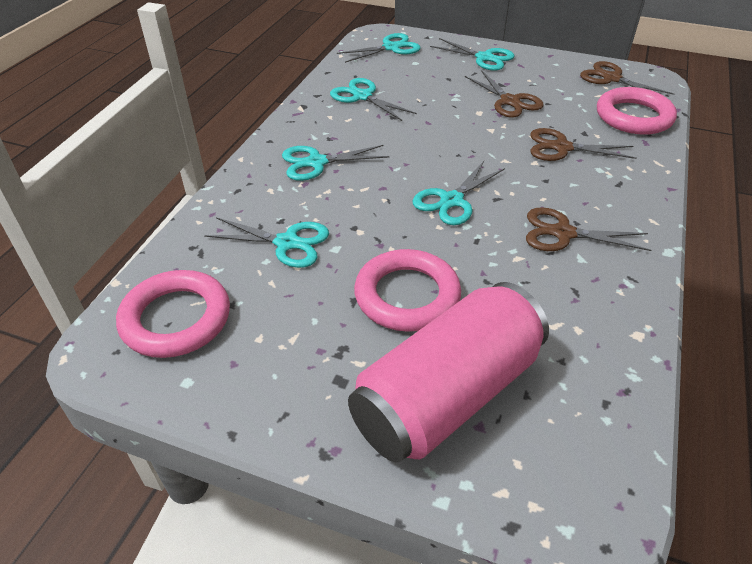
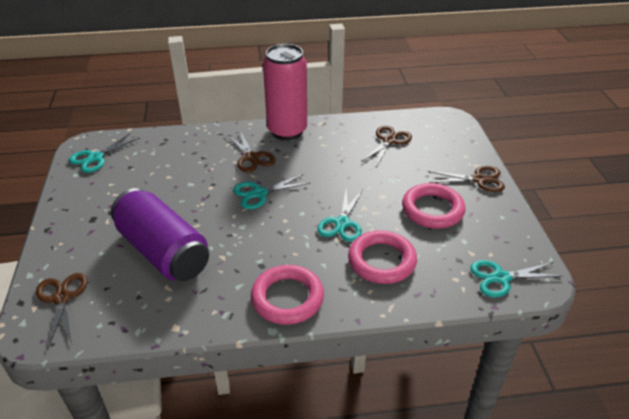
purple can: none = 0 -> [111,188,209,281] = 1
turquoise scissors: [204,217,329,268] [282,145,390,181] [330,78,417,121] [337,33,420,63] [413,161,505,225] [430,38,515,71] = 6 -> [69,133,140,173] [233,174,310,209] [317,189,363,242] [470,260,563,297] = 4

